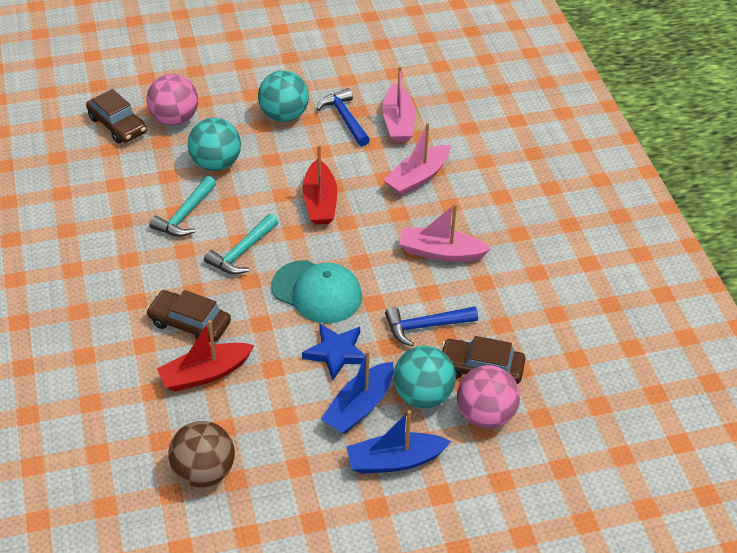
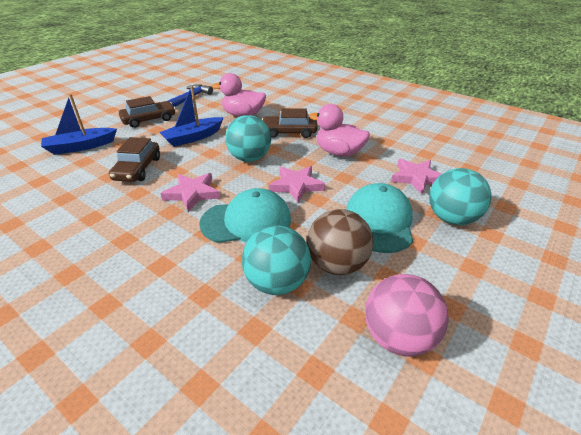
blue hammer: [317,88,370,146] [385,306,478,346] = 2 -> [168,84,213,107] = 1
blue star: [302,323,366,380] = 1 -> none = 0
pink ball: [146,74,198,126] [457,365,520,429] = 2 -> [365,274,449,357] = 1
pink boat: [382,66,415,142] [383,123,451,196] [399,203,491,262] = 3 -> none = 0
pink duck: none = 0 -> [212,73,266,117] [309,104,370,157] = 2
pink star: none = 0 -> [160,173,220,212] [269,166,326,203] [391,159,442,194] = 3
red boat: [157,320,255,392] [303,145,337,225] = 2 -> none = 0
turquoise cap: [271,260,362,324] = 1 -> [199,188,291,243] [346,183,413,253] = 2
turquoise hammer: [149,176,216,237] [204,214,278,275] = 2 -> none = 0

